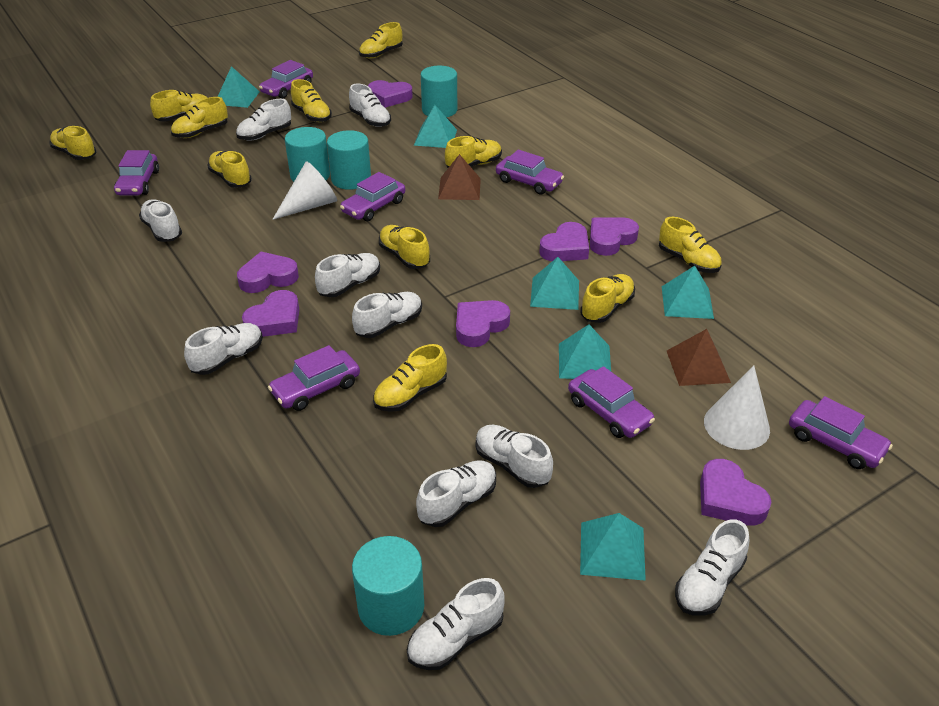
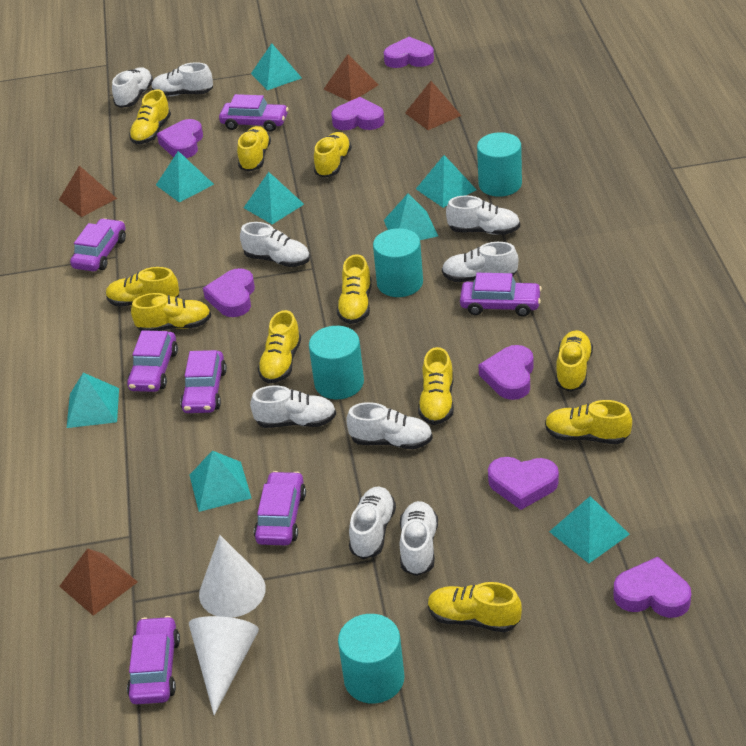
brown pyramid: [438,154,481,200] [667,329,731,386] = 2 -> [59,166,117,217] [59,548,138,616] [323,54,379,101] [405,81,462,130] = 4
turquoise pyramid: [218,66,260,108] [414,105,457,148] [530,257,579,310] [559,324,611,379] [580,513,646,581] [662,266,714,319] = 6 -> [67,373,119,428] [156,151,214,202] [189,450,252,512] [244,172,304,224] [251,43,302,90] [384,193,438,240] [416,155,477,208] [549,496,630,563] = 8
white shoe: [139,199,182,242] [184,323,263,375] [236,99,291,141] [315,253,380,297] [349,84,391,127] [352,292,422,338] [407,578,505,670] [416,460,496,527] [475,425,553,488] [675,519,749,615] = 10 -> [112,67,153,108] [151,62,213,96] [240,222,310,267] [250,385,336,428] [346,402,433,449] [349,487,396,559] [399,501,438,576] [442,242,518,282] [446,195,520,235] = 9

